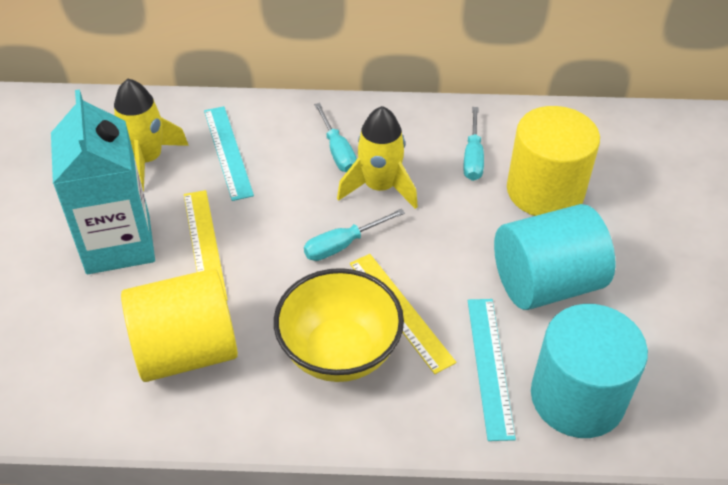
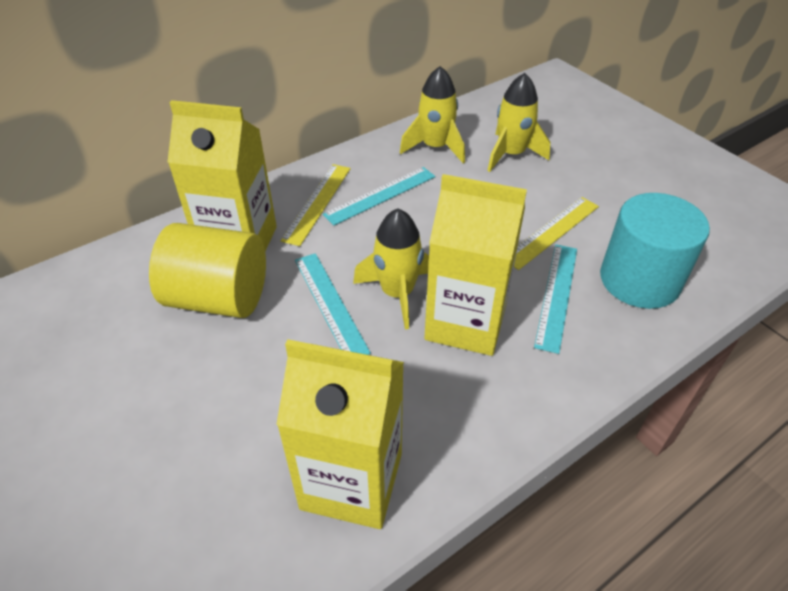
turquoise carton: [51,89,155,274] = 1 -> none = 0
turquoise cylinder: [494,204,615,310] [531,304,648,438] = 2 -> [600,193,710,309] = 1
turquoise ruler: [204,106,254,201] [468,299,516,441] = 2 -> [295,253,371,355] [323,167,436,226] [534,244,577,354] = 3
turquoise screwdriver: [304,209,405,261] [314,103,357,172] [463,107,484,181] = 3 -> none = 0
yellow bowl: [274,268,404,382] = 1 -> none = 0
yellow carton: none = 0 -> [168,100,277,251] [276,339,404,529] [424,174,527,356] = 3
yellow cylinder: [121,268,238,382] [507,106,600,216] = 2 -> [149,223,266,318] = 1
yellow rocket: [114,79,189,192] [337,106,418,209] = 2 -> [353,208,429,329] [400,66,465,163] [487,73,550,172] = 3

